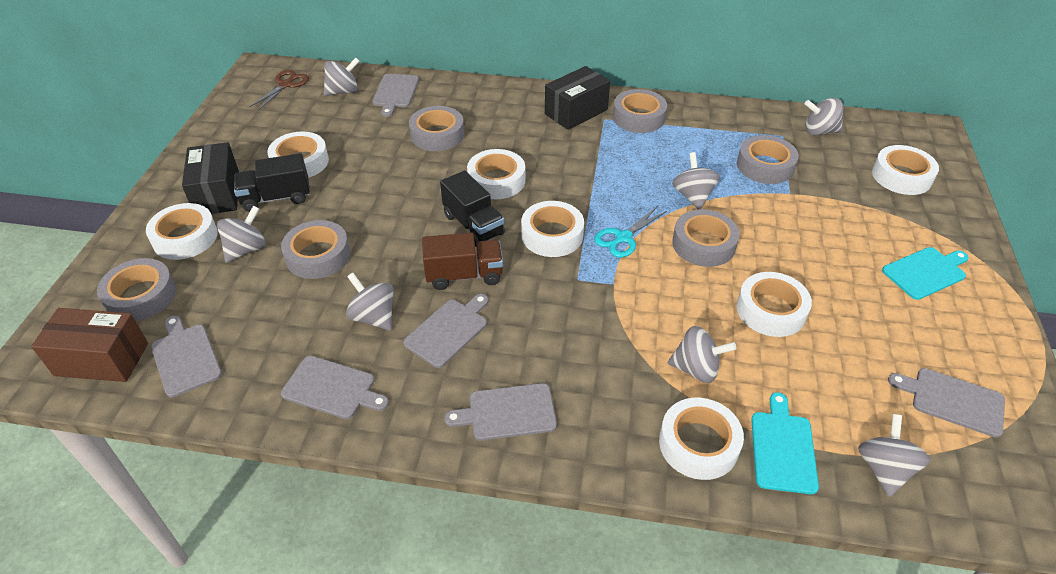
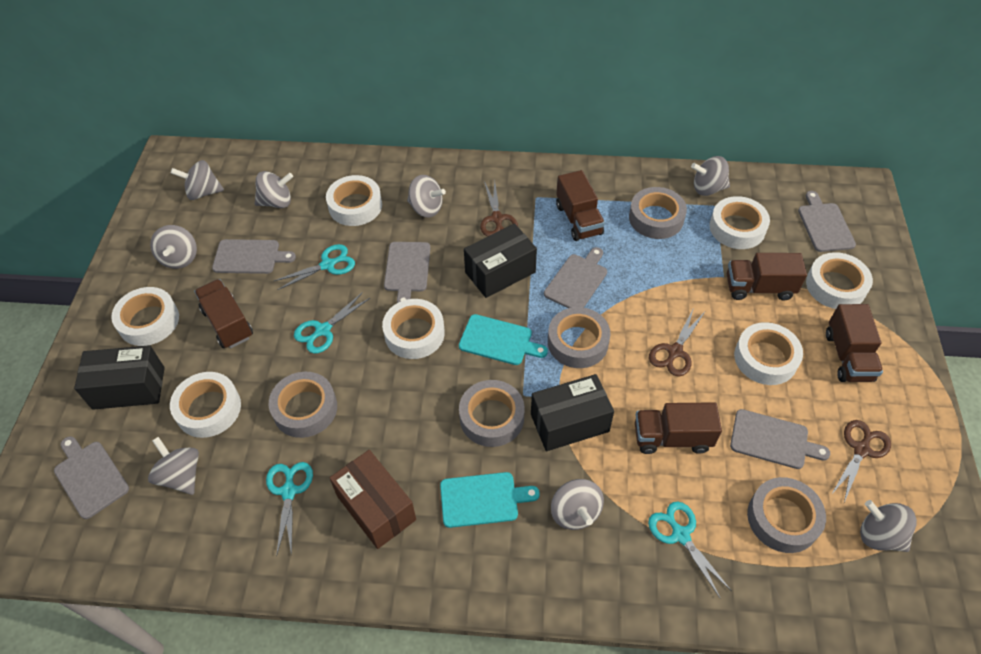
black box: [182,142,239,214] [545,66,610,130] = 2 -> [74,345,165,410] [464,224,537,298] [531,374,614,451] = 3
black truck: [234,153,310,212] [440,171,505,247] = 2 -> none = 0
brown scissors: [250,70,309,110] = 1 -> [480,181,518,237] [649,309,705,377] [831,420,891,502] = 3
brown truck: [422,233,503,290] = 1 -> [194,279,253,348] [556,170,605,241] [635,402,722,454] [727,253,807,300] [826,304,883,382] = 5
grey spinning top: [217,206,266,263] [323,58,360,96] [346,273,393,331] [668,326,736,383] [672,152,720,209] [805,98,843,136] [858,414,930,497] = 7 -> [148,437,199,495] [150,225,197,269] [171,160,224,200] [255,171,293,208] [407,175,446,218] [551,479,604,530] [691,156,730,196] [860,500,917,552] = 8
grey tape: [97,258,176,321] [281,220,350,279] [409,106,464,151] [613,89,667,133] [672,209,740,267] [737,135,799,184] = 6 -> [269,372,337,438] [459,380,525,447] [548,307,610,368] [629,187,687,239] [747,477,826,553] = 5
turquoise scissors: [594,207,667,257] = 1 -> [266,462,313,556] [274,244,355,290] [294,292,370,354] [648,502,732,598] = 4

